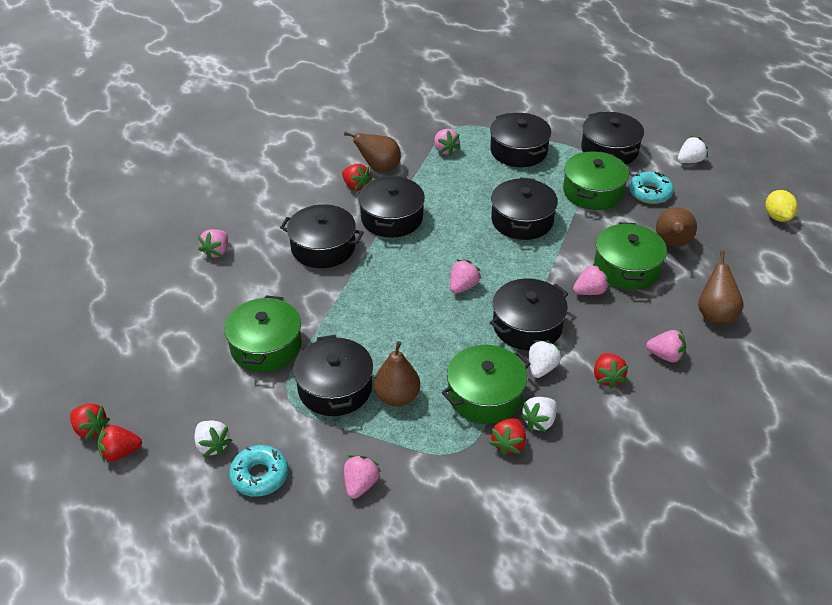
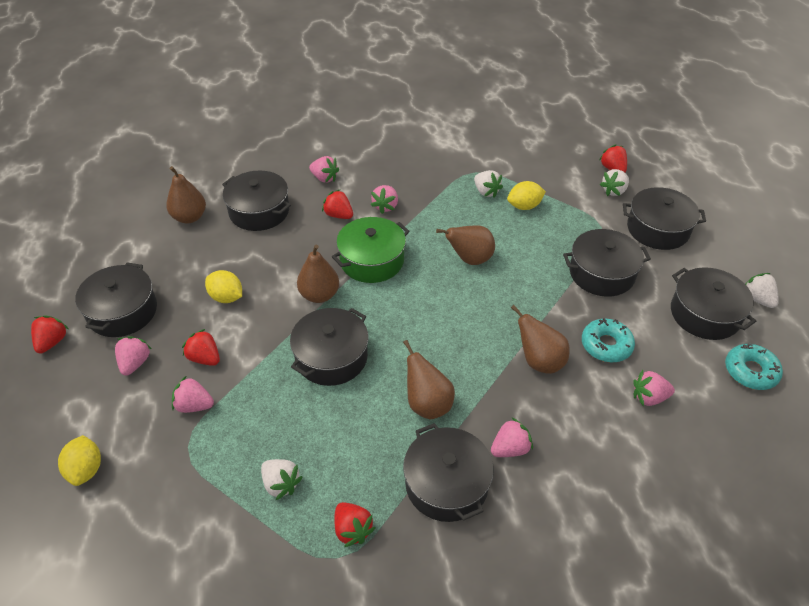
brown pear: [344,132,401,172] [374,341,420,407] [656,207,697,247] [698,251,744,324] = 4 -> [166,166,206,223] [297,245,339,303] [403,340,455,419] [436,225,495,265] [511,305,570,374] = 5
green pot: [224,295,302,372] [442,345,530,424] [563,151,629,210] [594,222,667,290] = 4 -> [332,217,410,283] = 1
yellow lemon: [765,190,798,222] = 1 -> [58,435,101,486] [205,270,242,303] [507,181,546,210] = 3

